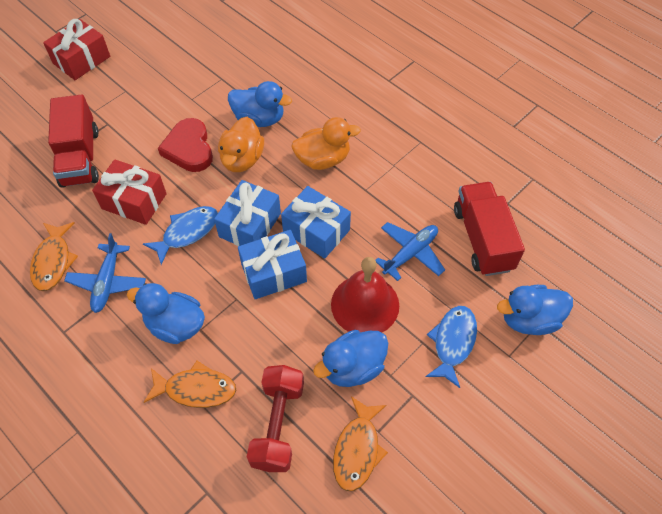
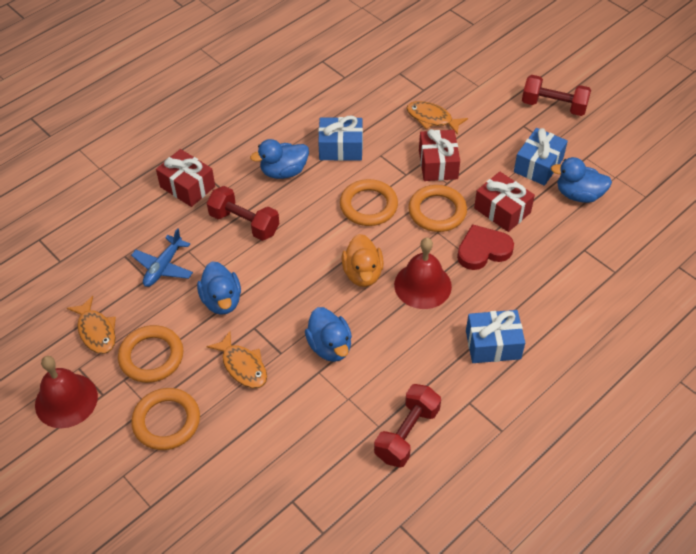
blue fish: [143,206,218,265] [426,306,477,388] = 2 -> none = 0
blue plane: [64,233,146,313] [375,222,445,281] = 2 -> [131,228,193,287] = 1
orange duck: [218,117,264,172] [291,117,361,170] = 2 -> [342,234,384,287] = 1
orange ring: none = 0 -> [118,325,184,383] [131,388,200,450] [340,179,398,226] [408,185,467,232] = 4
red bell: [331,257,399,333] = 1 -> [35,356,98,428] [394,238,452,309] = 2
red dumbbell: [247,365,304,472] = 1 -> [207,186,279,241] [374,384,441,468] [522,75,591,116] = 3
red gift: [43,19,110,80] [92,159,167,225] = 2 -> [156,149,215,207] [419,129,460,181] [474,172,535,232] = 3
red truck: [48,94,99,188] [454,182,525,276] = 2 -> none = 0

